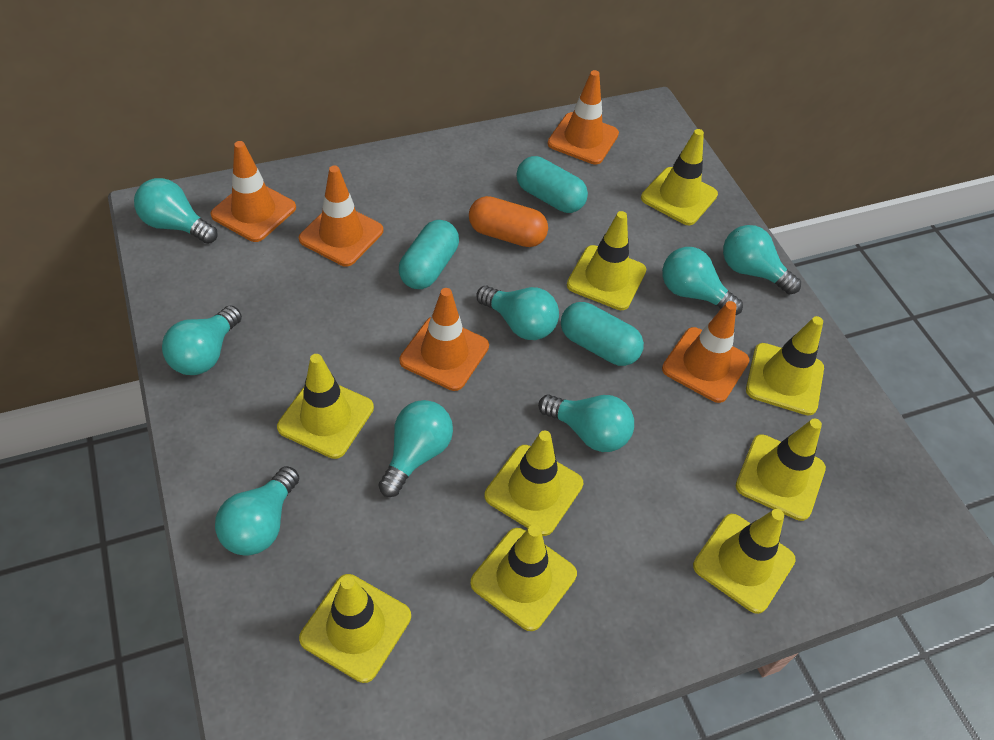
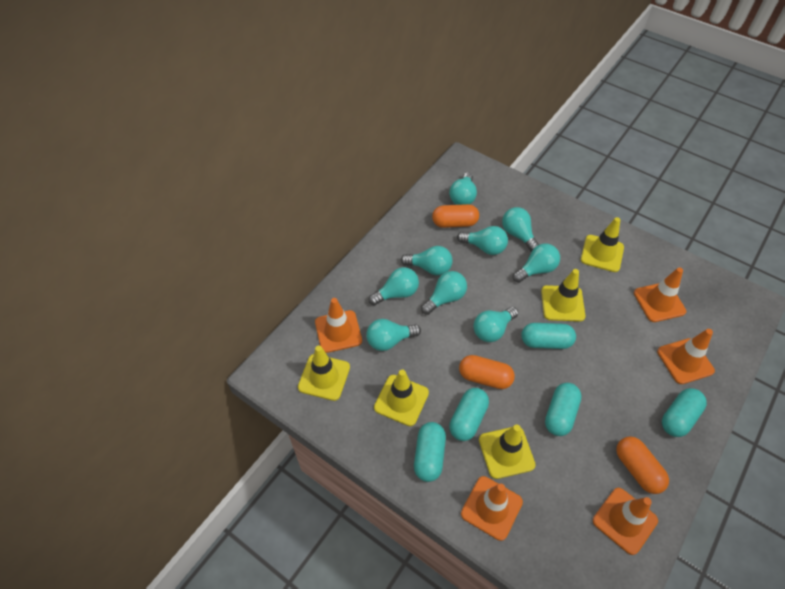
orange capsule: [469,196,548,247] = 1 -> [432,204,479,228] [459,355,515,389] [616,436,669,494] = 3
turquoise capsule: [399,220,459,289] [516,156,588,213] [561,302,644,366] = 3 -> [414,422,446,482] [449,388,489,441] [521,323,576,349] [545,383,582,436] [662,388,707,437] = 5
turquoise light bulb: [134,178,218,244] [162,305,242,375] [215,466,300,556] [378,400,453,497] [476,286,559,340] [538,394,634,452] [662,247,743,315] [723,225,801,295] = 8 -> [366,319,421,351] [369,267,419,306] [401,246,453,275] [421,271,467,315] [449,172,477,205] [457,226,508,255] [473,307,518,342] [502,207,539,252] [513,244,560,283] = 9
yellow traffic cone: [277,354,374,459] [299,574,411,683] [470,525,577,631] [484,431,583,536] [567,211,646,310] [641,129,718,225] [693,509,796,614] [736,419,826,521] [746,316,824,415] = 9 -> [298,345,350,401] [374,370,429,426] [479,424,535,479] [541,269,585,322] [581,217,624,272] = 5

